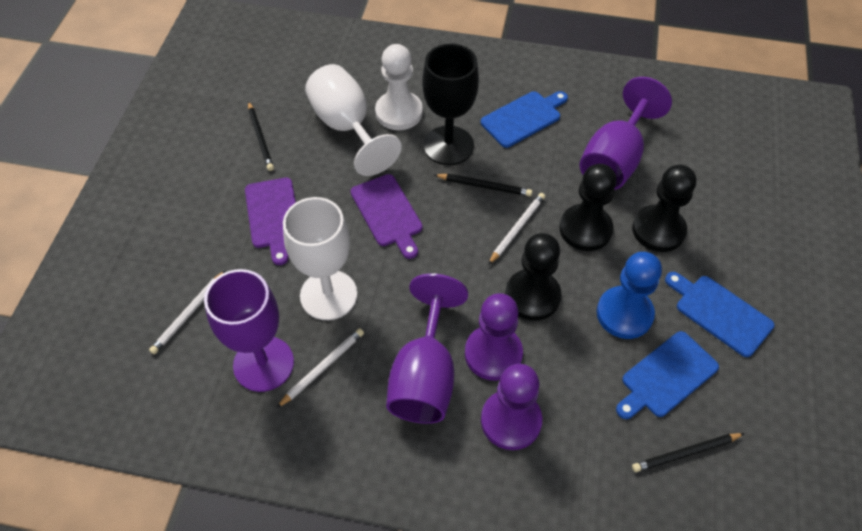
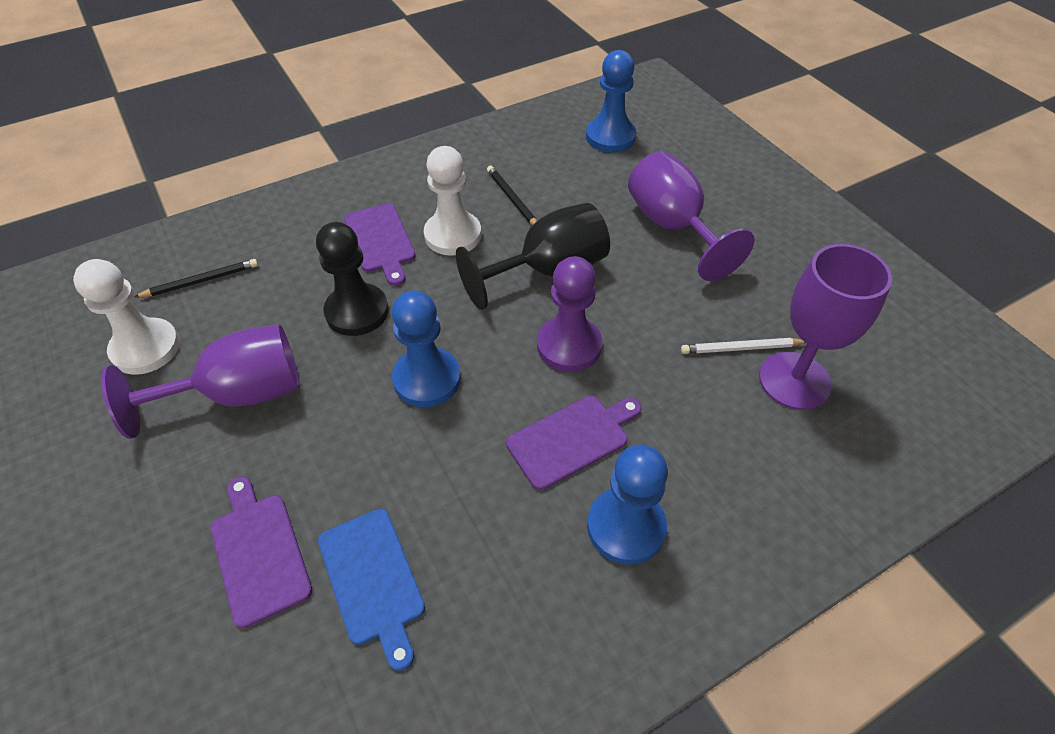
black pawn: [505,233,561,321] [560,164,617,251] [632,165,696,252] = 3 -> [316,222,389,336] = 1
black pencil: [248,101,274,171] [434,174,532,196] [632,433,745,472] = 3 -> [134,259,258,297] [487,166,537,225] = 2
blue cutting board: [481,91,568,148] [616,331,719,419] [665,272,774,357] = 3 -> [318,508,425,671] = 1
blue pawn: [597,252,662,339] = 1 -> [392,290,461,407] [586,50,636,153] [587,444,668,565] = 3
purple cutting board: [245,178,296,265] [351,174,423,259] = 2 -> [210,476,312,628] [344,203,416,286] [506,396,641,490] = 3
purple pawn: [465,293,523,381] [481,364,542,450] = 2 -> [537,256,602,372] = 1
white goblet: [283,197,357,320] [305,64,402,176] = 2 -> none = 0
white pawn: [375,44,423,130] = 1 -> [73,259,180,375] [424,146,481,255] = 2
white pencil: [149,270,226,354] [277,328,364,408] [488,193,545,265] = 3 -> [681,338,806,354] = 1

